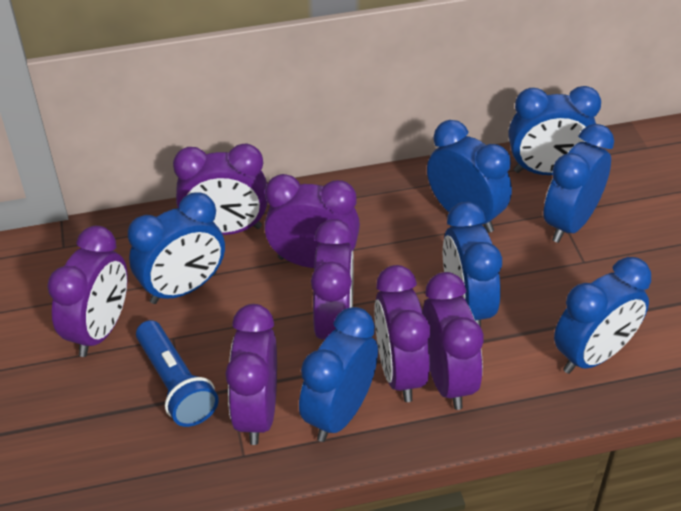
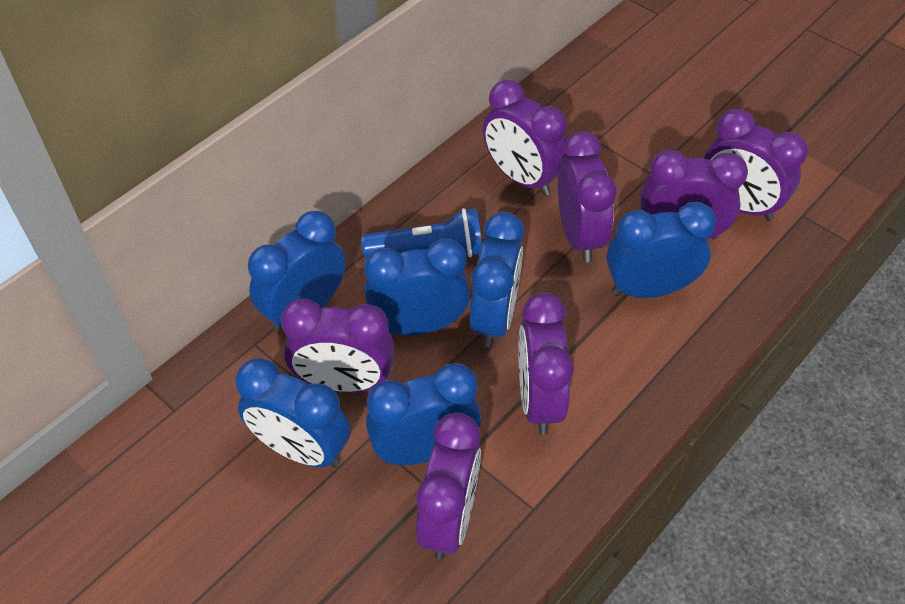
blue clock: [128,192,225,304] [299,307,378,442] [427,120,512,233] [443,202,502,327] [509,86,601,175] [543,124,614,243] [554,257,651,374] = 7 -> [235,358,350,468] [248,211,346,333] [364,239,470,336] [366,363,481,465] [470,212,524,348] [606,202,716,298] = 6

